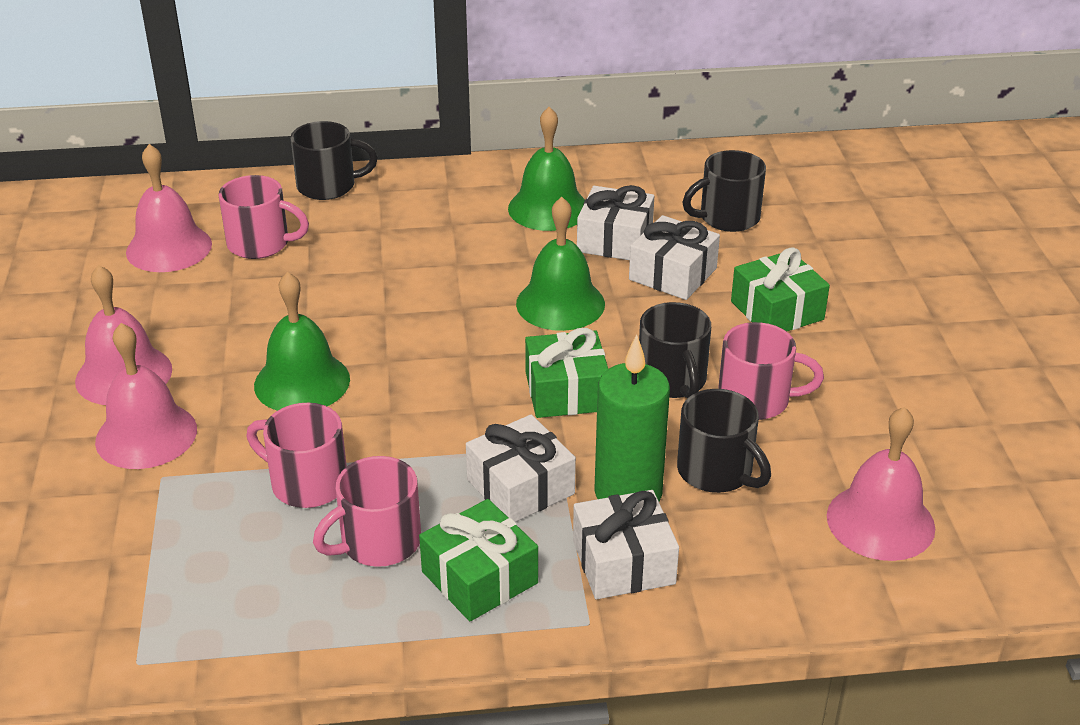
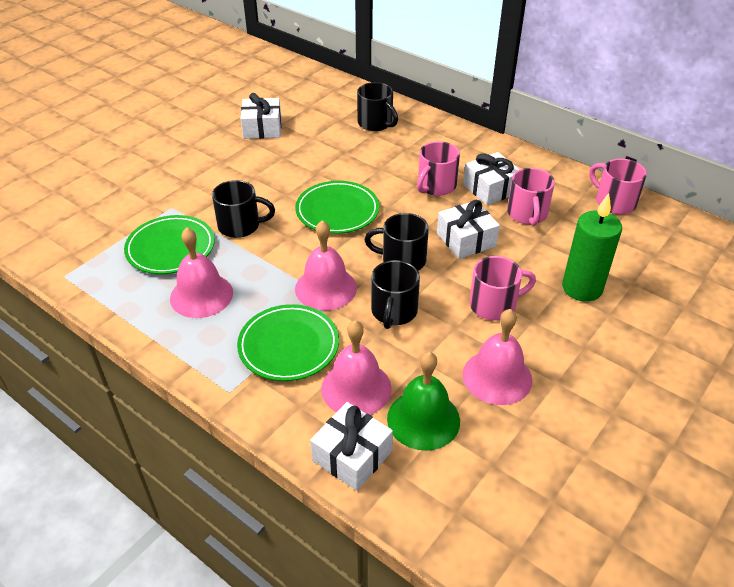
green bell: [254,272,350,411] [508,107,585,231] [516,197,605,331] = 3 -> [387,352,460,451] = 1
green gift: [419,499,538,621] [525,328,608,418] [731,247,830,332] = 3 -> none = 0
green plate: none = 0 -> [124,215,215,274] [237,304,339,381] [295,181,380,234] = 3

